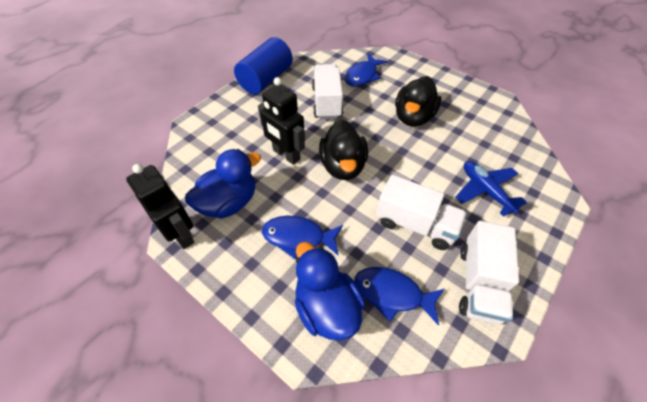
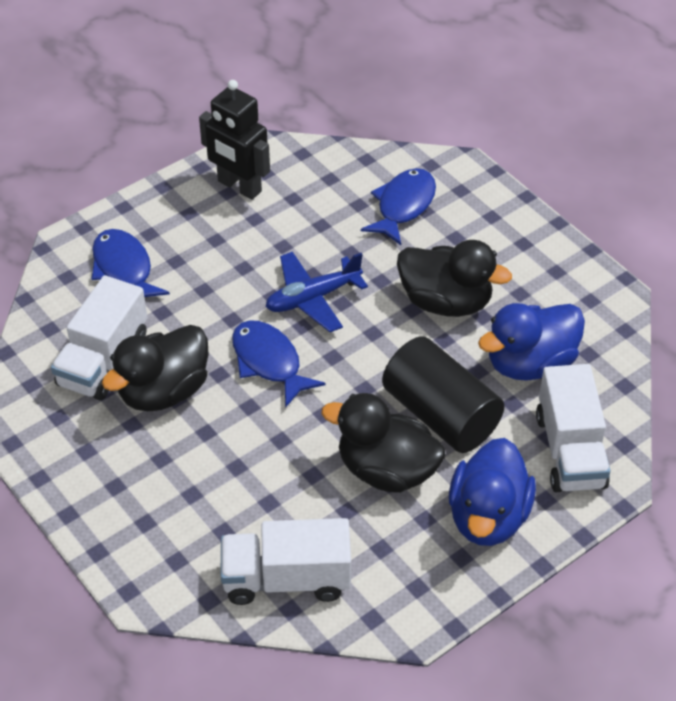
black cylinder: none = 0 -> [382,337,505,453] = 1
black duck: [319,119,368,180] [395,76,442,127] = 2 -> [102,325,209,411] [321,393,445,493] [397,240,512,317] = 3
black robot: [126,164,195,249] [258,77,305,165] = 2 -> [199,80,270,200] = 1
blue cylinder: [234,37,293,95] = 1 -> none = 0

